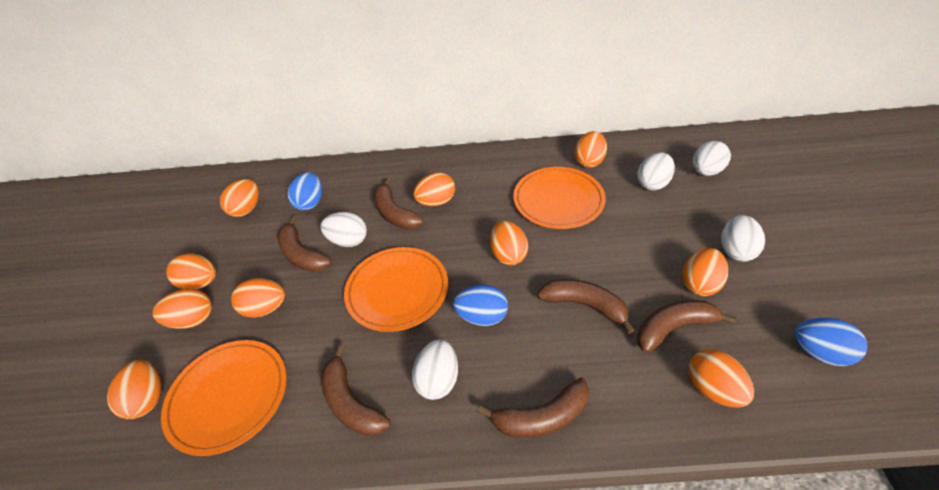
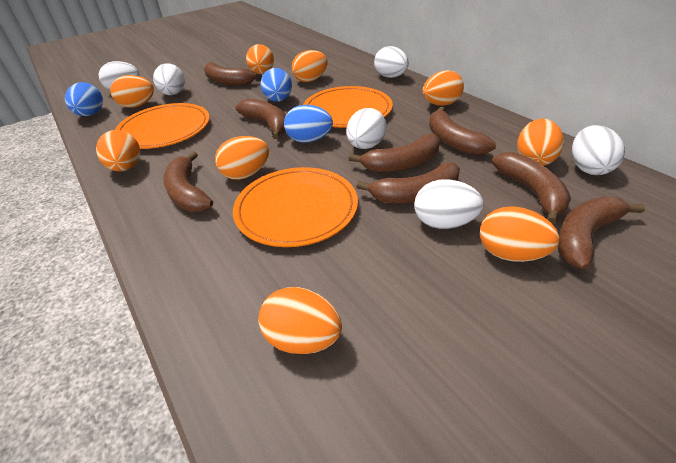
brown banana: [278,217,331,272] [321,345,391,436] [374,178,424,229] [478,378,589,438] [537,279,635,334] [637,300,736,353] = 6 -> [163,151,213,212] [204,62,256,86] [235,99,286,139] [349,133,440,172] [357,163,460,203] [429,107,496,155] [492,152,571,225] [558,197,645,270] = 8
orange egg: [107,360,162,419] [152,289,212,329] [166,253,216,289] [220,179,259,217] [231,278,285,317] [413,172,455,206] [490,221,528,265] [574,131,607,168] [682,248,728,296] [688,350,754,407] = 10 -> [96,130,140,172] [110,75,154,108] [215,136,269,180] [246,44,274,74] [258,287,342,354] [292,50,327,82] [423,70,464,106] [480,206,559,262] [517,119,564,166] = 9
white egg: [320,212,367,247] [412,339,458,400] [637,153,675,190] [693,141,731,176] [721,215,765,262] = 5 -> [99,61,139,90] [153,64,185,95] [347,108,387,149] [374,46,409,78] [414,179,484,229] [572,125,625,175] = 6

